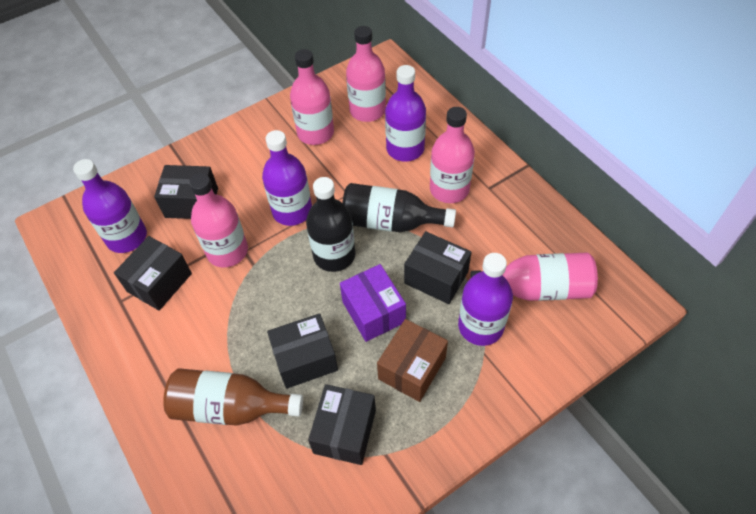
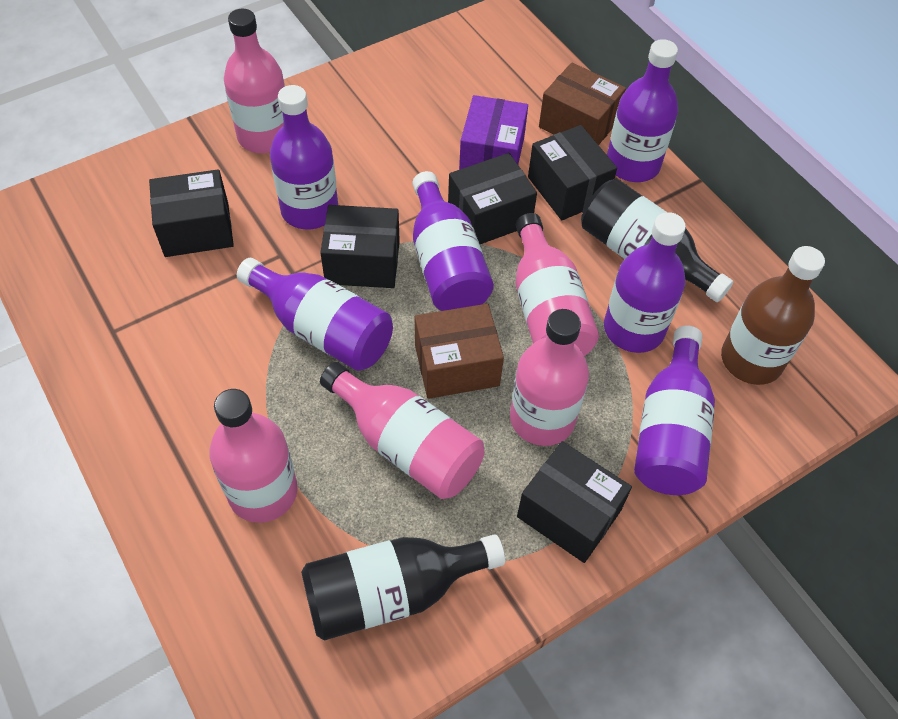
brown box: [377,319,448,402] = 1 -> [415,304,504,399] [539,63,626,145] = 2
purple bottle: [73,159,147,253] [262,130,312,226] [385,65,426,161] [458,253,513,346] = 4 -> [237,258,393,371] [270,85,338,229] [413,171,494,311] [604,212,686,353] [607,39,678,182] [634,326,715,495] = 6

